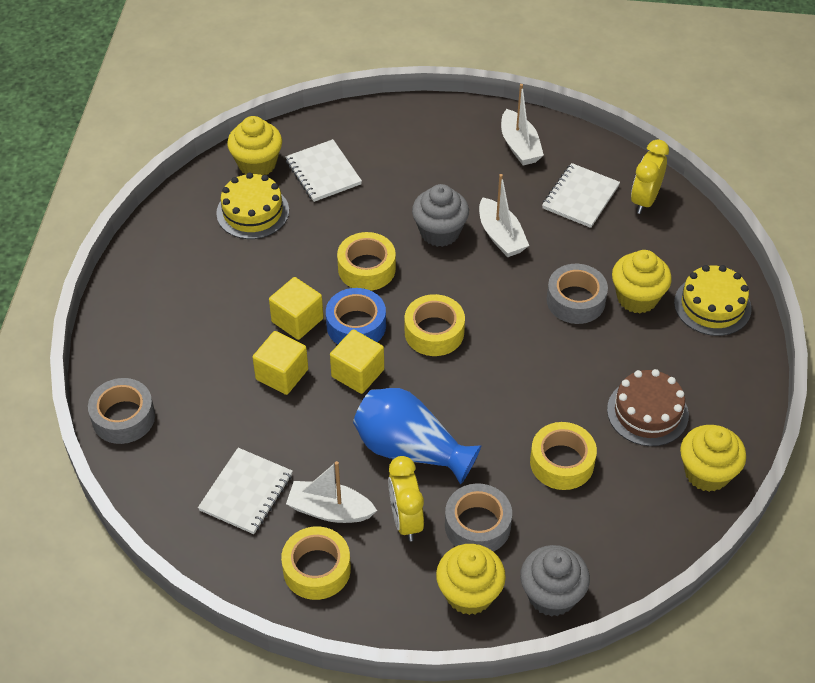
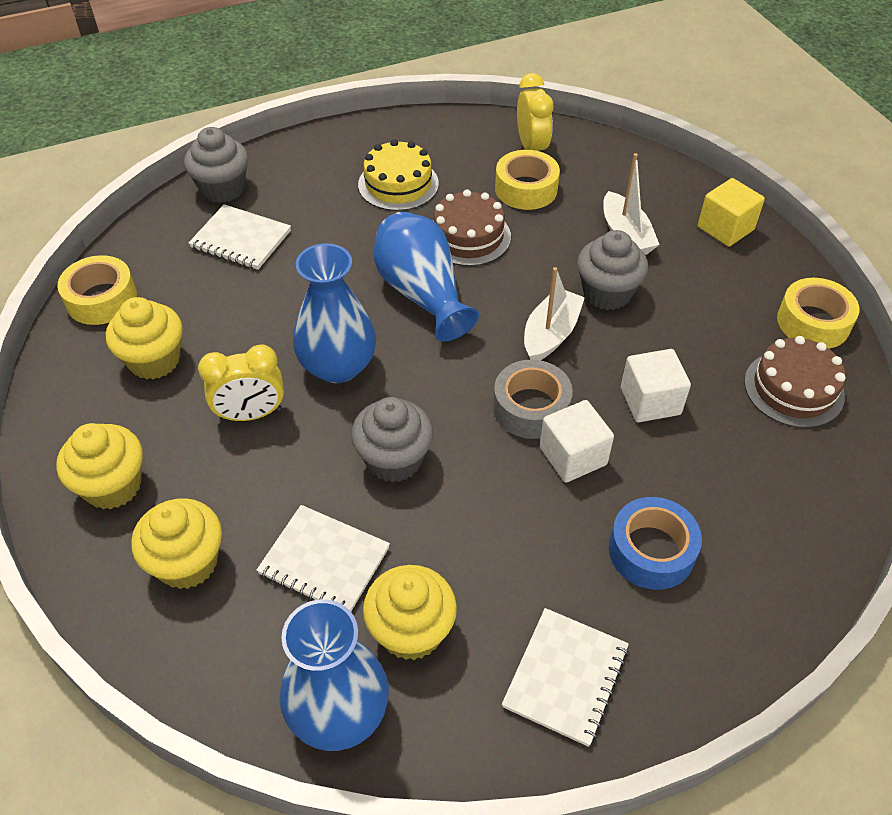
blue vase: [353,388,481,485] = 1 -> [279,599,389,751] [293,243,376,383] [374,212,479,342] = 3
brown cake: [607,369,689,446] = 1 -> [433,189,511,266] [744,336,846,428] = 2
grey cupcake: [412,184,469,247] [520,545,590,617] = 2 -> [184,127,248,203] [351,397,433,483] [577,230,648,310] = 3
grey tape: [88,378,155,444] [445,483,512,552] [547,264,608,324] = 3 -> [493,360,573,439] = 1
white boat: [286,461,377,523] [479,174,529,257] [501,84,544,165] = 3 -> [524,267,585,360] [603,153,660,255] = 2
white cube: none = 0 -> [540,400,614,483] [621,349,691,422] = 2
yellow cake: [216,172,289,239] [674,265,752,336] = 2 -> [358,139,439,211] = 1
yellow cube: [253,331,308,395] [269,277,323,340] [330,329,384,394] = 3 -> [698,178,765,247] = 1
yellow tape: [281,526,351,600] [337,232,396,291] [405,294,465,356] [530,422,597,490] = 4 -> [57,255,137,325] [495,150,560,210] [777,278,860,349] = 3

